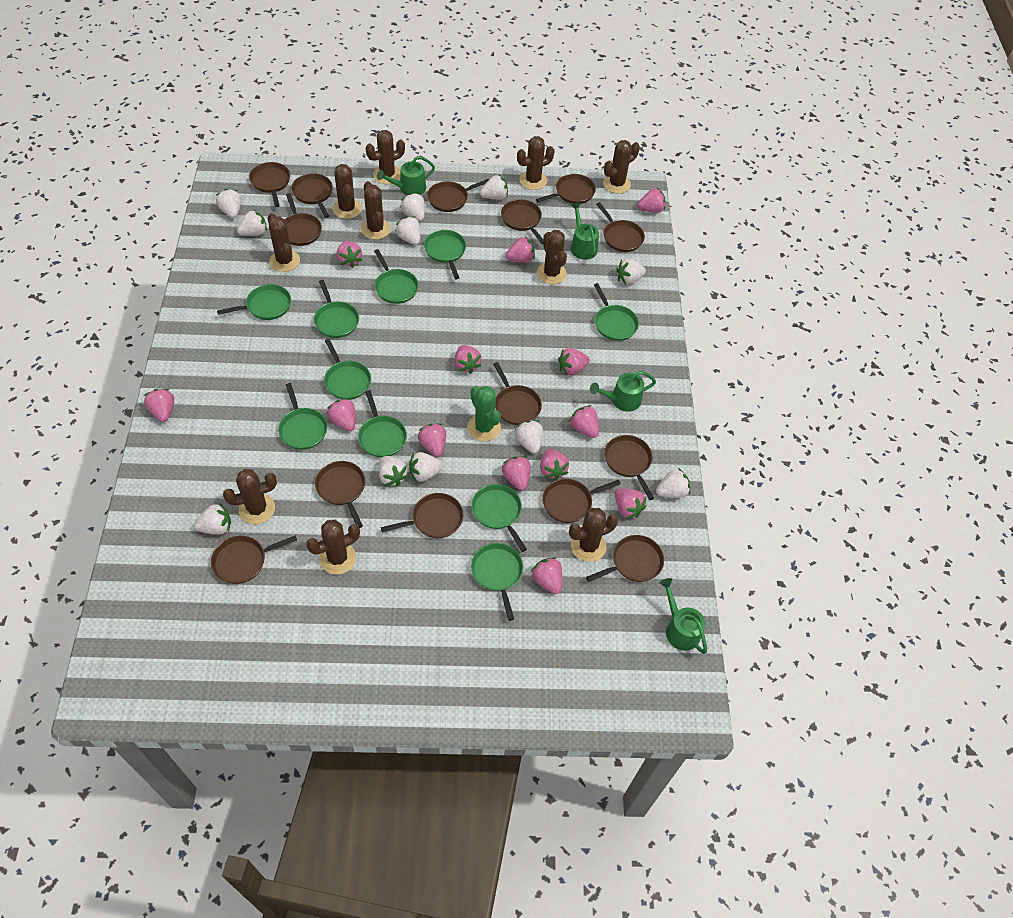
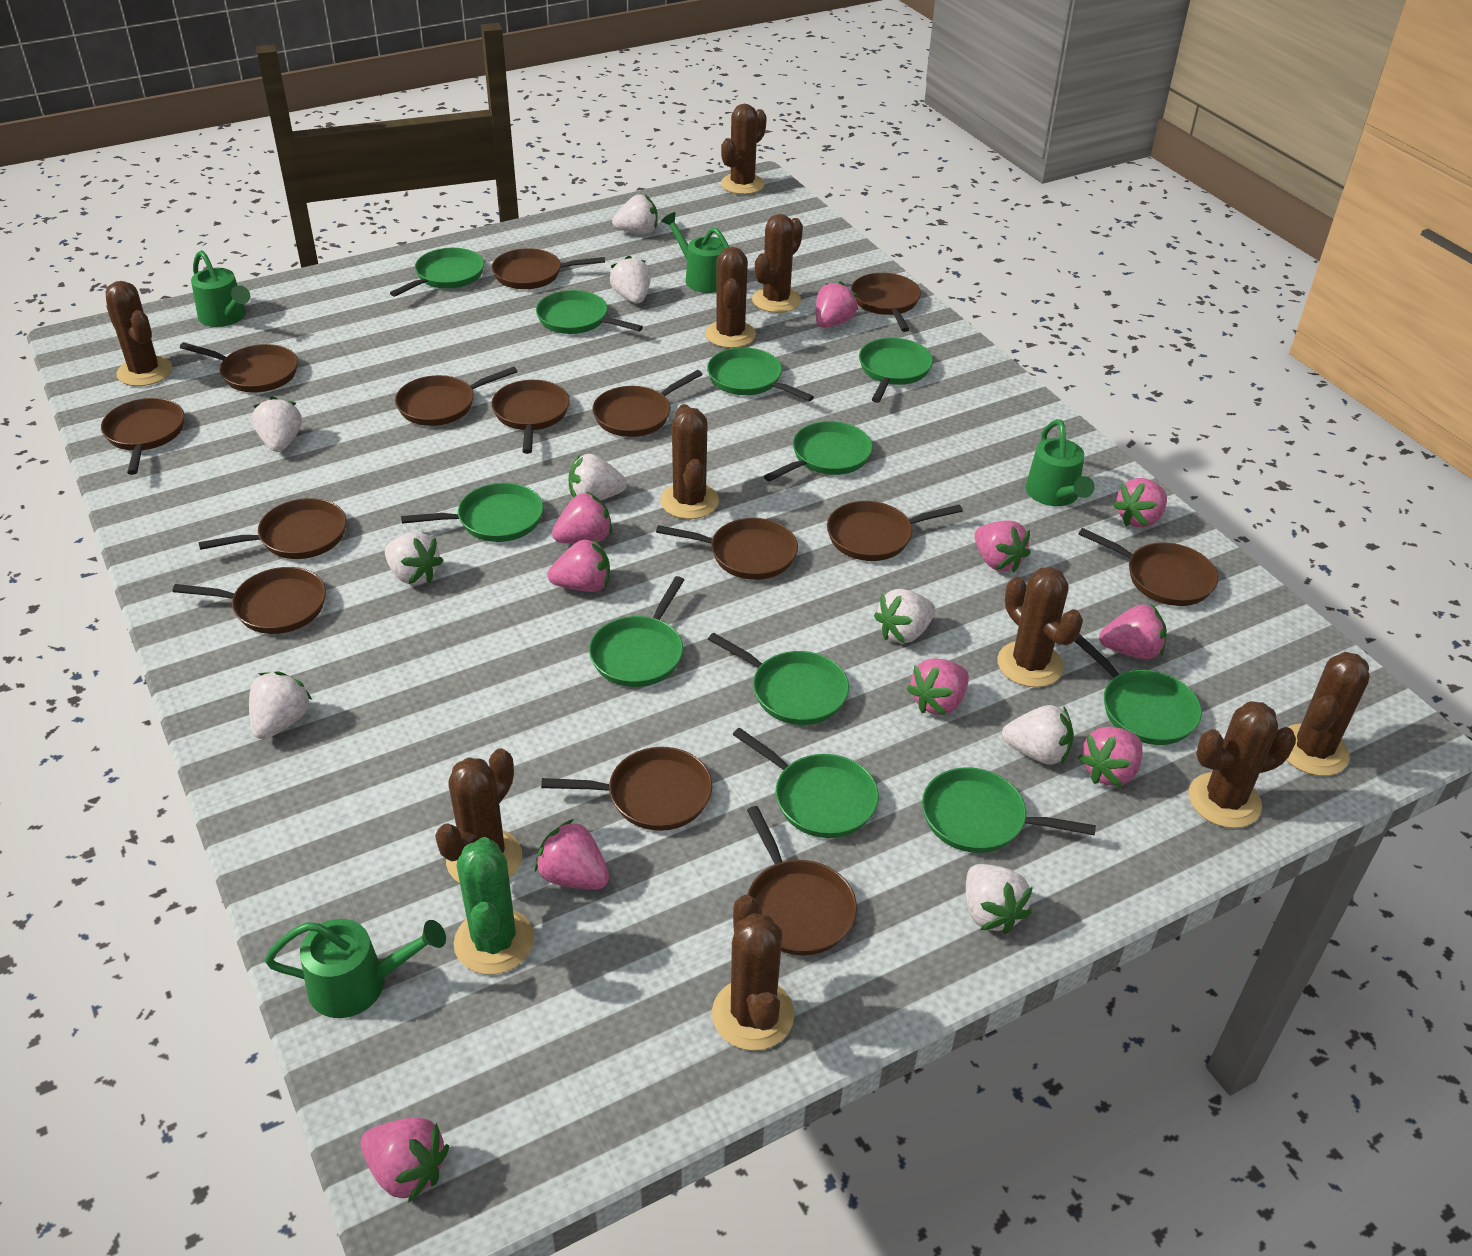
green pan: [217,284,291,320] [278,383,327,450] [314,280,359,338] [324,339,371,400] [358,390,407,458] [374,249,418,304] [424,230,466,279] [471,484,527,552] [471,543,523,621] [594,283,639,341] = 10 -> [390,248,484,297] [401,483,544,542] [536,290,643,334] [589,576,684,687] [707,347,814,401] [708,633,849,725] [733,728,879,838] [764,421,873,482] [859,338,933,403] [922,767,1096,853] [1075,634,1202,745] = 11
pink strawberry: [144,389,174,422] [327,398,356,431] [337,241,362,268] [418,423,446,457] [455,345,481,374] [502,456,531,490] [505,237,535,263] [531,557,562,594] [540,449,569,480] [558,348,590,376] [569,405,599,438] [615,488,646,519] [637,188,666,213] = 13 -> [360,1117,449,1203] [535,819,609,890] [548,538,610,592] [552,492,612,544] [815,281,858,328] [907,658,969,715] [975,520,1031,572] [1078,727,1143,787] [1099,604,1167,659] [1113,478,1167,528] = 10
white strawberry: [194,503,231,535] [216,189,241,218] [237,210,267,236] [379,456,408,486] [395,216,420,245] [400,193,425,221] [409,452,443,482] [480,175,508,200] [514,420,543,454] [616,259,646,285] [656,468,690,498] = 11 -> [249,671,312,740] [252,396,302,452] [385,532,444,585] [568,454,627,501] [610,256,651,304] [612,194,658,234] [874,589,935,644] [966,864,1033,934] [1002,705,1074,765] = 9

